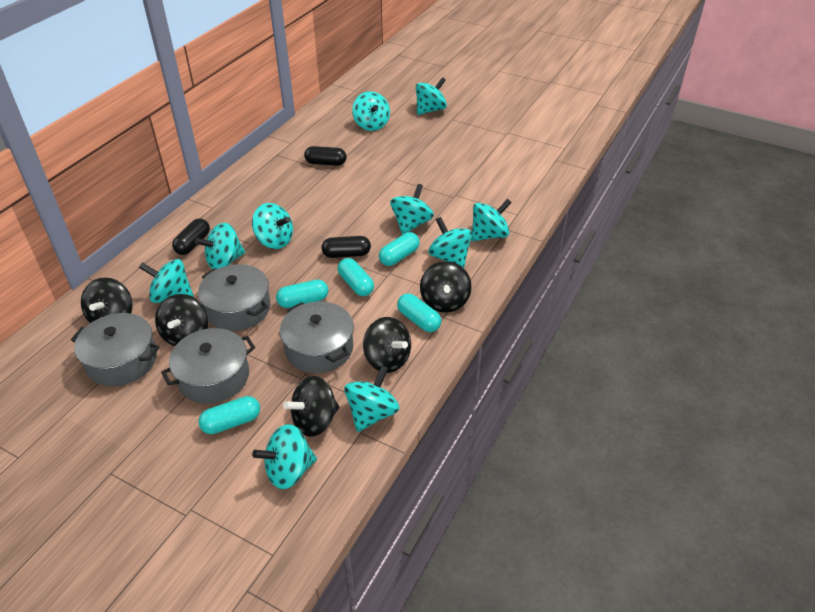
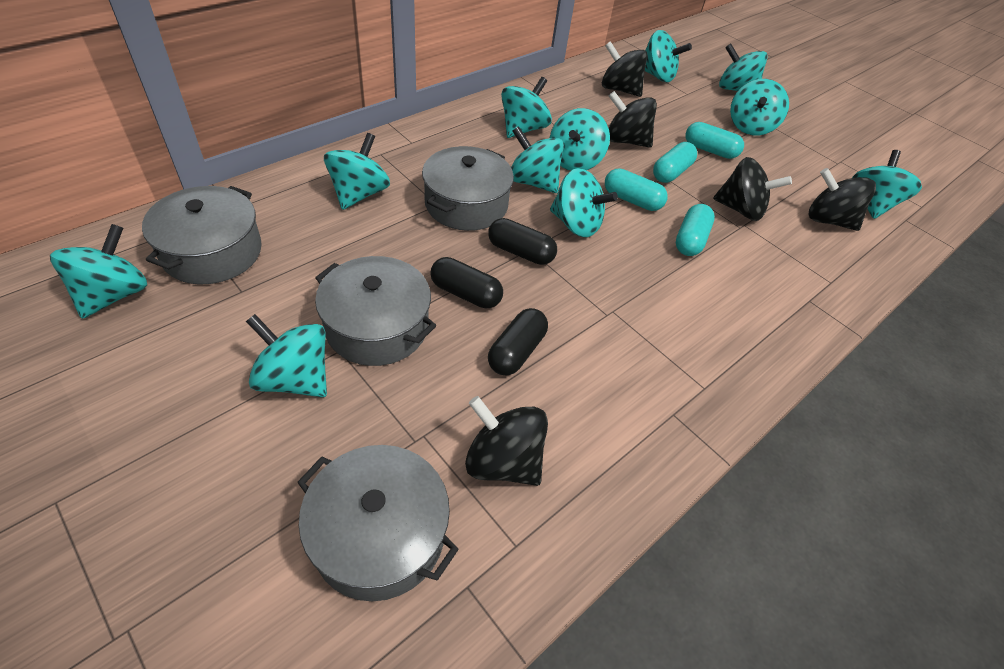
turquoise capsule: [198,396,260,434] [276,280,328,308] [338,258,374,296] [379,232,420,266] [397,293,441,332] = 5 -> [605,168,668,211] [653,142,697,183] [676,204,715,256] [685,122,744,159] = 4
turquoise spinning top: [139,259,194,303] [195,223,245,269] [252,203,293,249] [252,424,317,489] [344,366,399,432] [352,91,390,131] [390,184,434,235] [416,77,447,115] [428,217,472,268] [471,199,512,241] = 10 -> [50,224,147,319] [246,314,327,397] [324,133,390,210] [501,77,552,138] [511,126,564,193] [550,108,610,171] [550,168,618,237] [645,30,692,82] [719,44,767,91] [730,79,789,136] [852,150,922,219] = 11

